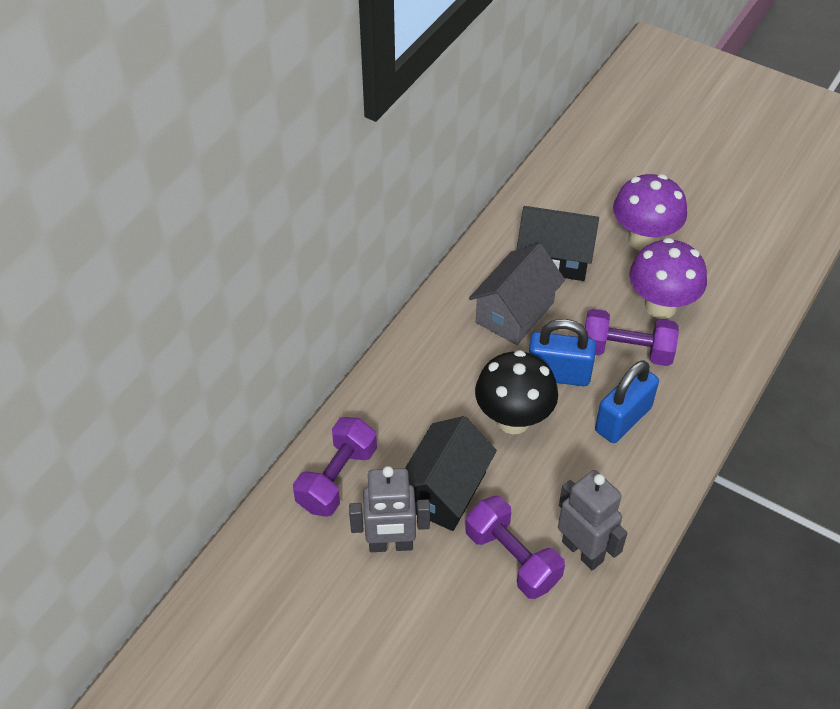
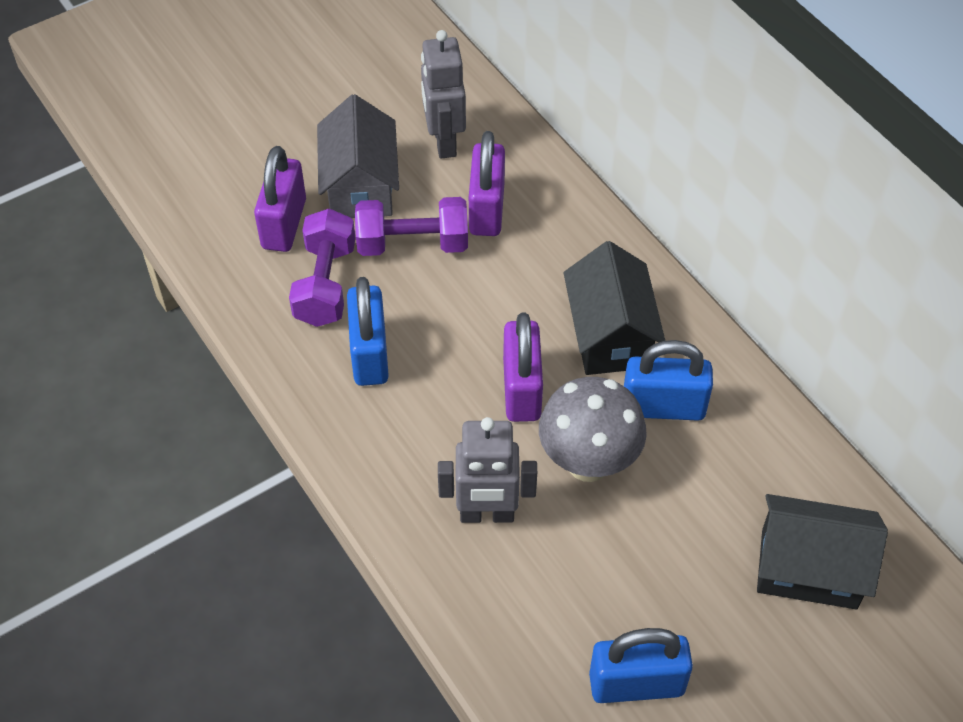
black mushroom: [475,350,558,434] = 1 -> none = 0
blue padlock: [529,319,596,386] [595,360,659,443] = 2 -> [347,277,389,386] [589,628,693,703] [624,340,713,421] = 3
grey mushroom: none = 0 -> [539,377,647,482] = 1
purple dumbbell: [293,417,377,517] [465,496,565,599] [585,309,679,366] = 3 -> [289,208,355,327] [355,197,468,256] = 2
purple mushroom: [613,174,687,251] [629,238,707,319] = 2 -> none = 0
purple padlock: none = 0 -> [254,146,306,252] [469,131,505,236] [503,313,543,422] = 3

